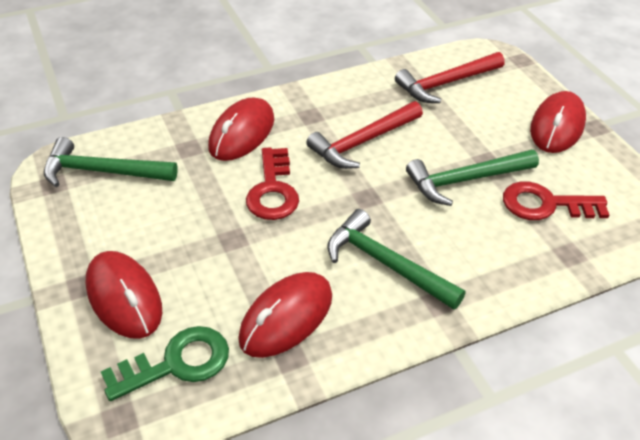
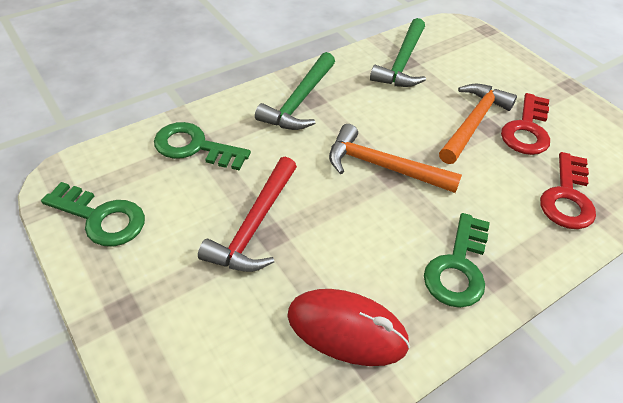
green hammer: [44,137,178,187] [327,209,466,310] [406,150,539,206] = 3 -> [255,52,335,130] [370,18,426,87] = 2
green key: [101,326,229,401] = 1 -> [41,182,145,247] [154,122,251,171] [424,213,490,308] = 3
orange hammer: none = 0 -> [329,124,462,193] [439,84,517,164] = 2
red hammer: [306,101,423,169] [395,52,505,103] = 2 -> [198,157,297,272] = 1
red mouse: [86,251,162,339] [208,97,274,161] [238,272,332,358] [530,91,586,153] = 4 -> [287,289,410,366] = 1

